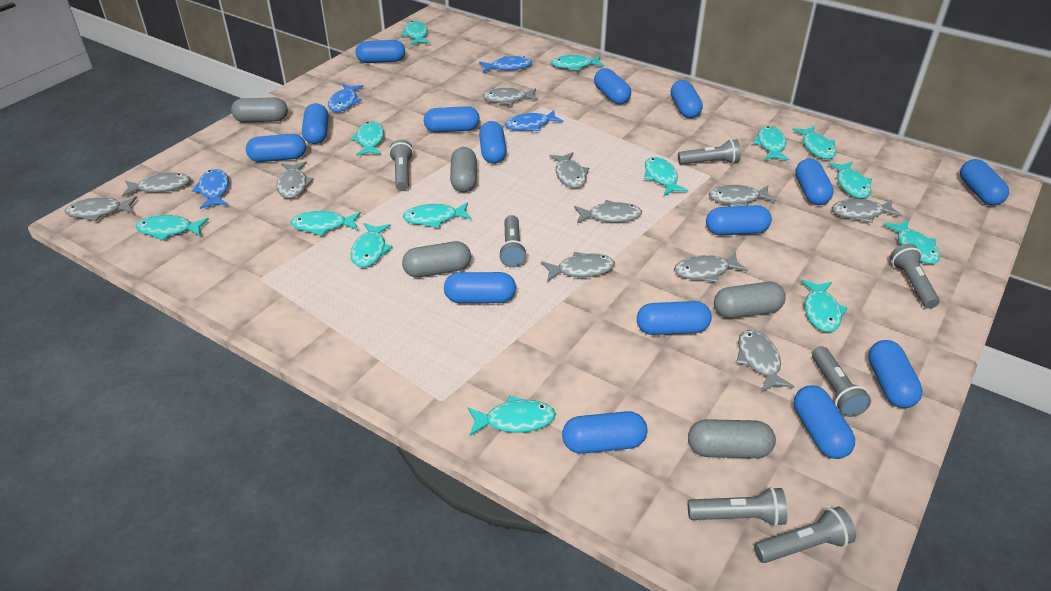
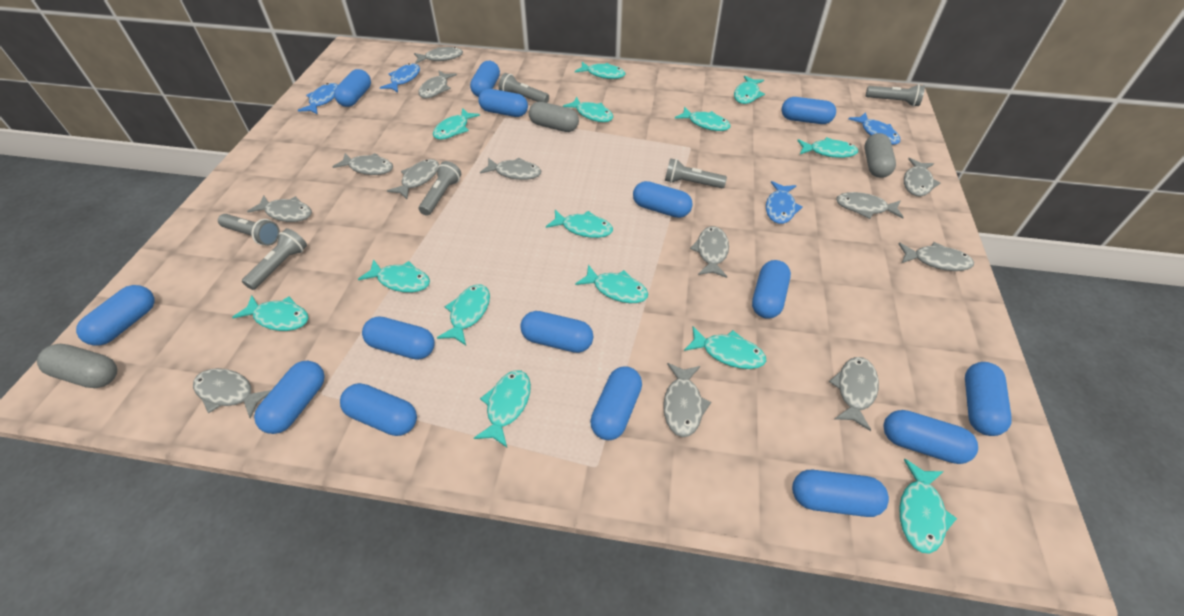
grey capsule: [231,97,288,123] [402,241,471,278] [450,147,477,192] [688,419,776,458] [714,282,786,318] = 5 -> [37,344,117,388] [529,102,579,132] [864,133,896,178] = 3
grey fish: [64,196,137,221] [122,172,190,197] [276,161,314,199] [482,88,539,105] [541,252,615,282] [549,152,589,188] [574,200,642,223] [674,252,748,283] [709,185,777,206] [736,330,794,392] [832,199,902,223] = 11 -> [193,368,271,419] [247,195,312,222] [333,153,393,175] [387,159,439,199] [414,47,463,64] [418,70,457,98] [480,157,541,180] [663,363,711,437] [690,226,729,278] [829,357,879,431] [836,192,904,219] [898,242,974,271] [904,158,940,197] = 13
grey flashlight: [389,140,414,191] [499,215,527,268] [678,139,741,165] [688,487,787,526] [754,506,856,563] [812,346,871,417] [890,244,940,309] = 7 -> [218,214,280,246] [242,228,307,290] [419,161,461,216] [499,73,549,103] [665,158,727,188] [866,84,925,107] = 6

